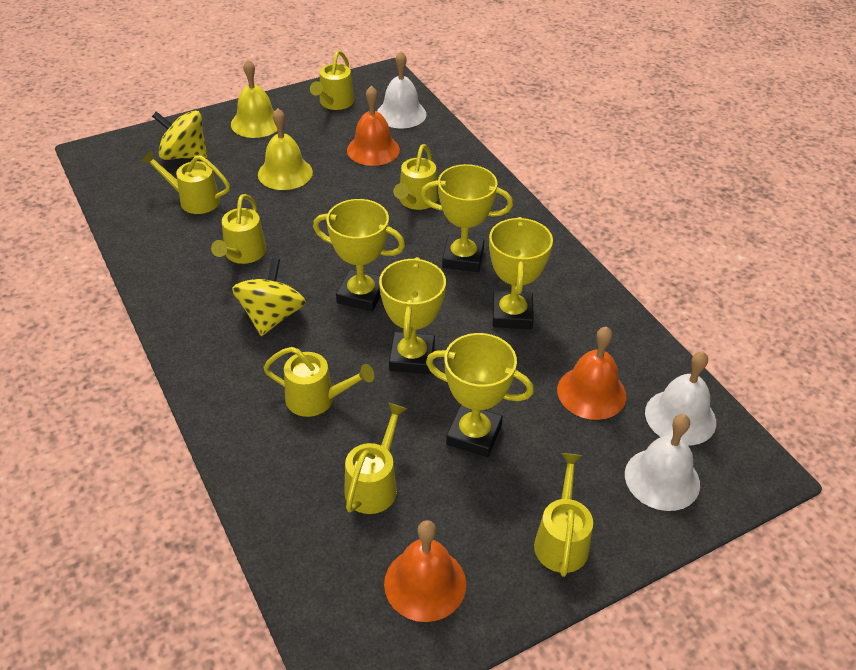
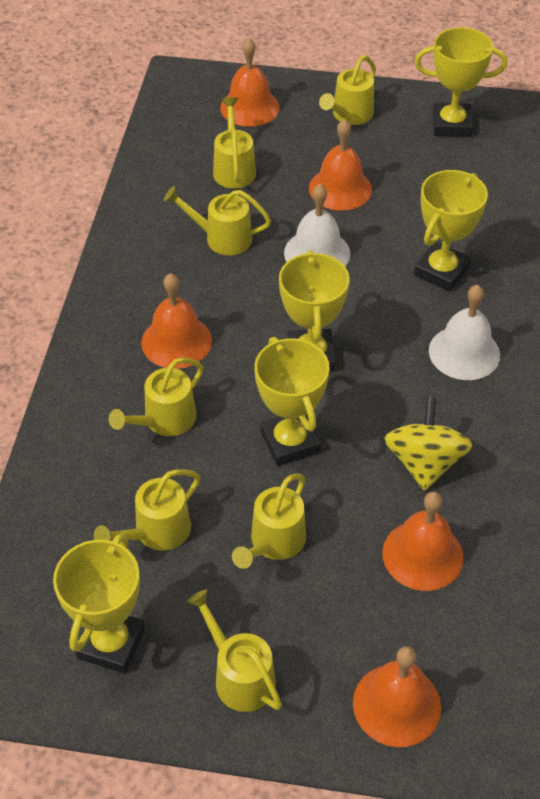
orange bell: [347,86,400,166] [384,520,466,622] [557,326,626,420] = 3 -> [141,273,212,369] [220,38,280,127] [309,119,372,211] [353,646,441,747] [382,492,464,591] = 5
white bell: [377,51,426,129] [625,414,700,511] [645,351,716,445] = 3 -> [284,184,350,266] [429,285,500,380] = 2
yellow bell: [231,60,277,138] [258,108,313,190] = 2 -> none = 0
yellow spinning top: [152,110,208,160] [232,258,306,336] = 2 -> [384,397,472,491] = 1

